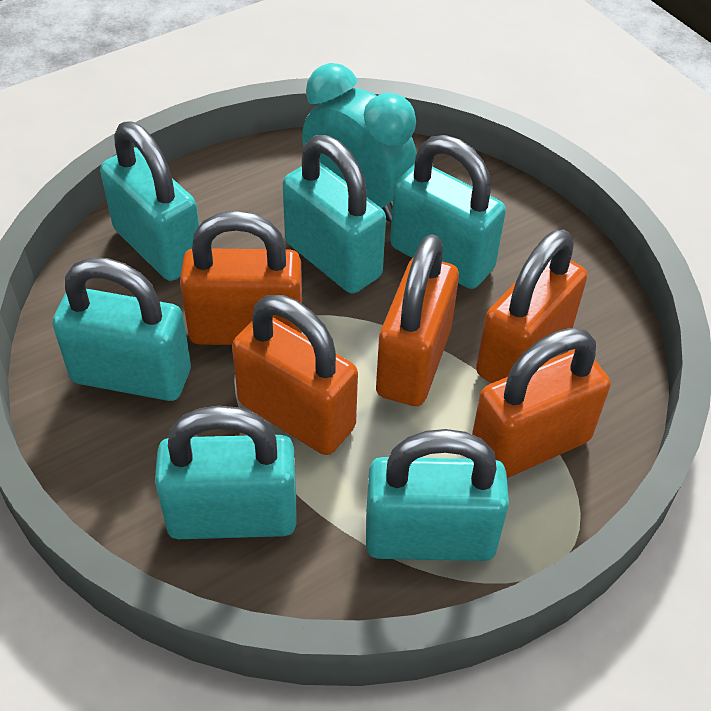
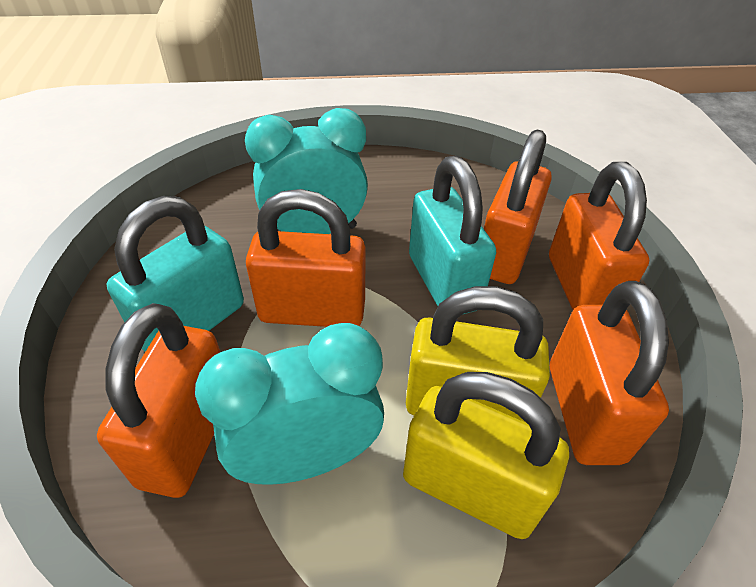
turquoise clock: [302,63,417,221] = 1 -> [195,323,384,485] [245,108,368,234] = 2
turquoise padlock: [52,258,191,401] [100,121,199,281] [155,406,297,539] [283,135,386,294] [366,429,509,561] [390,135,506,289] = 6 -> [107,196,244,352] [409,156,496,314] = 2
yellow padlock: none = 0 -> [403,372,569,539] [406,286,550,422] = 2

